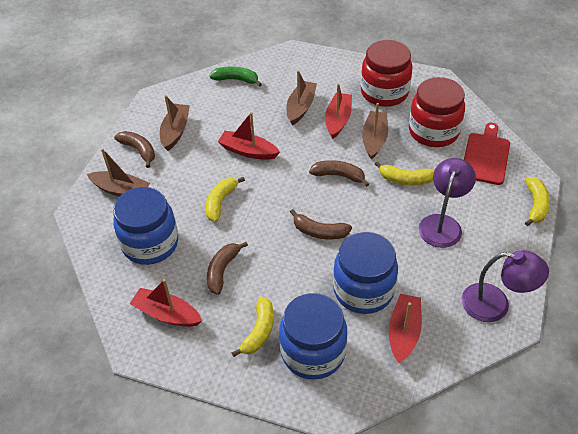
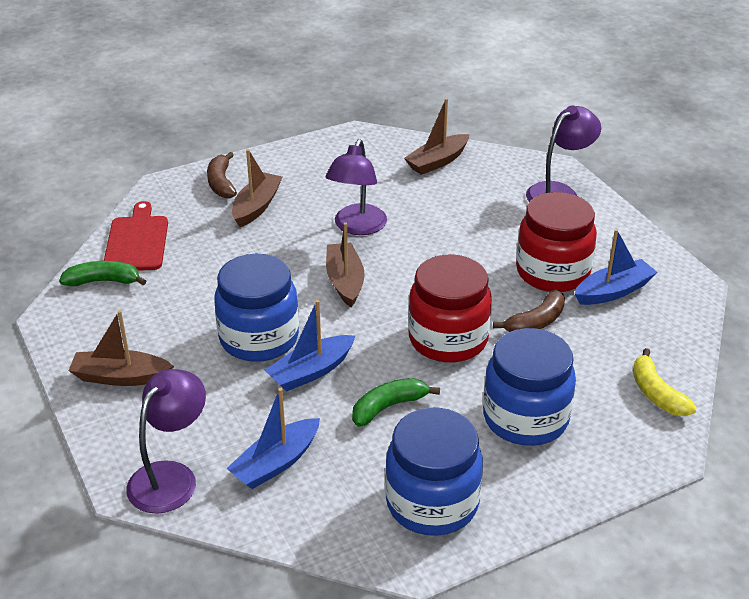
blue boat: none = 0 -> [226,388,320,489] [265,300,356,392] [575,229,657,305] = 3
brown banana: [114,131,155,168] [207,242,248,295] [290,209,352,240] [309,160,369,187] = 4 -> [207,152,237,199] [493,289,565,332] = 2
green banana: [210,66,262,87] = 1 -> [59,261,146,286] [352,378,440,427] = 2
purple lamp: [418,158,476,248] [462,250,549,322] = 2 -> [126,369,206,514] [326,139,387,235] [526,105,601,202] = 3
red boat: [129,279,202,327] [218,112,280,160] [325,83,352,139] [389,294,422,363] = 4 -> none = 0
yellow banana: [206,177,245,222] [231,297,274,357] [375,161,435,185] [525,177,550,226] = 4 -> [633,348,697,416] = 1

